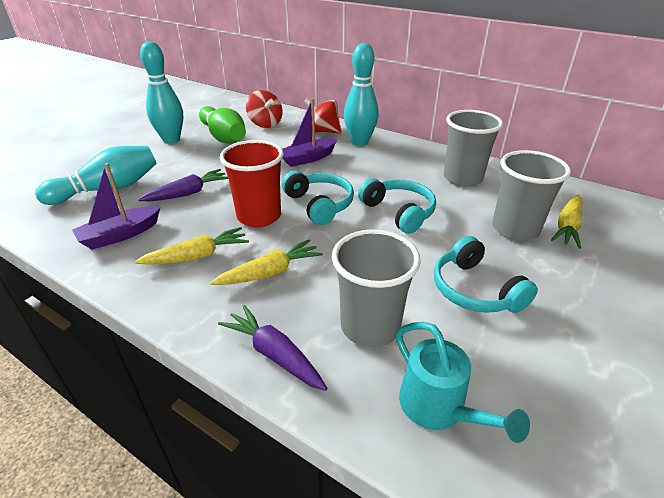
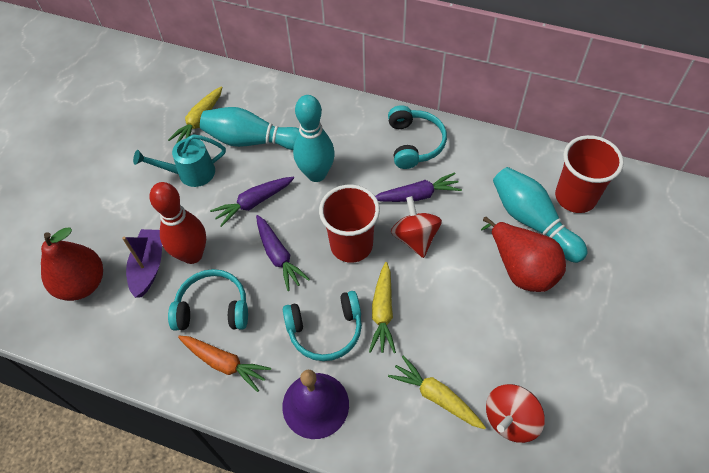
green bowling pin: [199,106,246,144] = 1 -> none = 0
grey cup: [332,229,421,347] [444,110,503,187] [493,150,571,241] = 3 -> none = 0
orange carrot: none = 0 -> [178,336,271,392] = 1
purple bell: none = 0 -> [282,370,349,439] = 1
purple boat: [72,163,160,250] [282,98,337,167] = 2 -> [122,229,162,298] = 1
purple carrot: [138,169,228,201] [218,305,327,391] = 2 -> [210,177,294,227] [256,215,310,291] [375,172,462,202] = 3
red bowling pin: none = 0 -> [149,182,206,264] = 1
red cup: [220,140,284,227] = 1 -> [319,184,380,263] [555,135,624,213] = 2
red pear: none = 0 -> [41,227,103,301] [481,217,566,292] = 2

